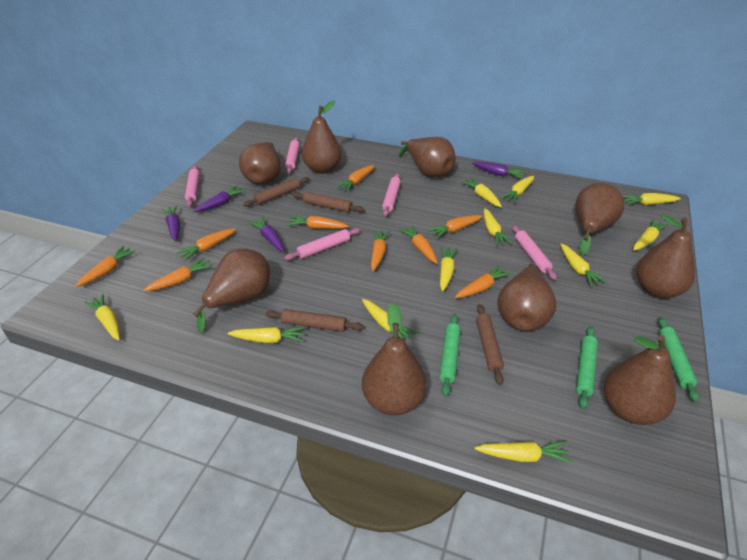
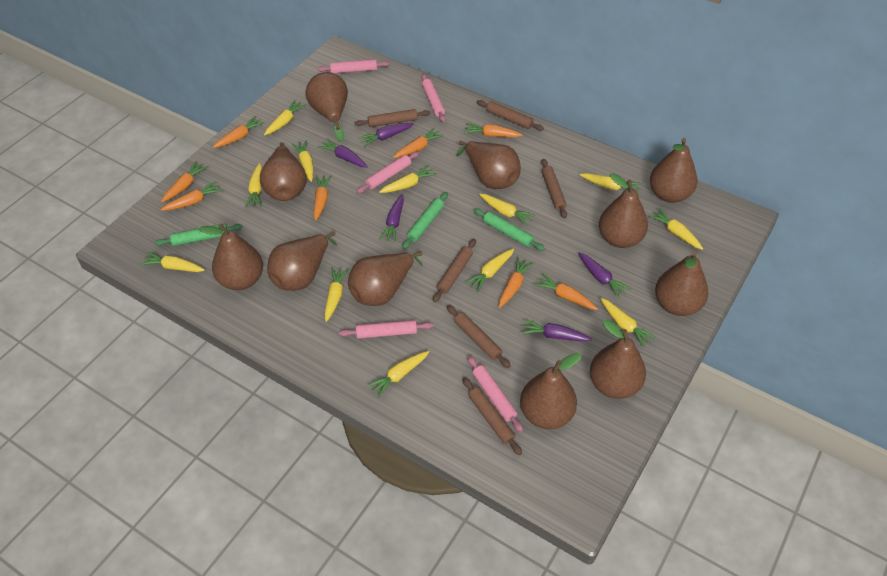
brown pear: [193,249,270,333] [239,142,281,185] [302,101,342,174] [362,303,427,416] [399,137,456,177] [497,263,556,331] [575,183,625,255] [604,335,676,425] [636,214,695,299] = 9 -> [199,224,263,290] [260,142,307,201] [267,231,337,291] [305,72,348,142] [348,251,422,306] [456,141,521,189] [520,353,582,429] [590,319,646,399] [599,173,648,248] [650,138,698,203] [655,251,708,316] = 11
brown rolling pin: [243,177,309,207] [265,309,364,332] [292,192,364,213] [476,304,504,385] = 4 -> [355,109,430,127] [433,239,476,302] [447,305,511,368] [463,377,522,455] [477,100,544,131] [541,159,567,219] = 6
orange carrot: [75,246,136,287] [143,258,212,291] [176,228,236,261] [287,216,349,229] [336,165,374,192] [371,230,390,271] [399,225,437,264] [427,215,483,238] [455,265,512,298] = 9 -> [161,161,208,202] [161,181,222,211] [213,116,264,148] [314,175,332,221] [393,128,444,158] [464,123,523,137] [498,257,534,308] [534,273,598,310] = 8
purple carrot: [161,205,180,241] [193,185,246,212] [248,217,284,252] [472,162,526,179] = 4 -> [318,138,368,168] [358,123,414,147] [380,195,404,242] [521,319,592,342] [578,252,631,298] = 5
yellow carrot: [84,294,120,340] [228,327,306,343] [362,299,419,341] [440,247,457,291] [461,178,502,207] [474,441,572,463] [484,208,512,246] [501,176,534,203] [560,243,607,287] [622,193,681,205] [633,219,669,251] = 11 -> [140,252,205,272] [245,163,262,207] [264,100,306,135] [292,140,313,182] [324,267,349,322] [367,351,429,398] [379,165,436,193] [465,248,514,292] [479,194,536,226] [580,173,642,194] [600,298,657,348] [649,208,703,250] = 12

